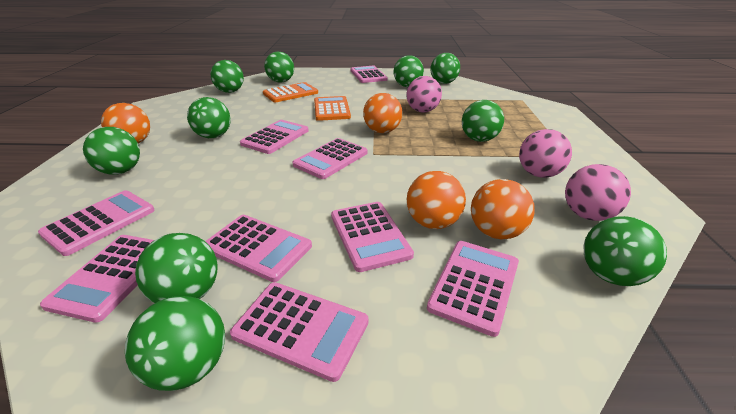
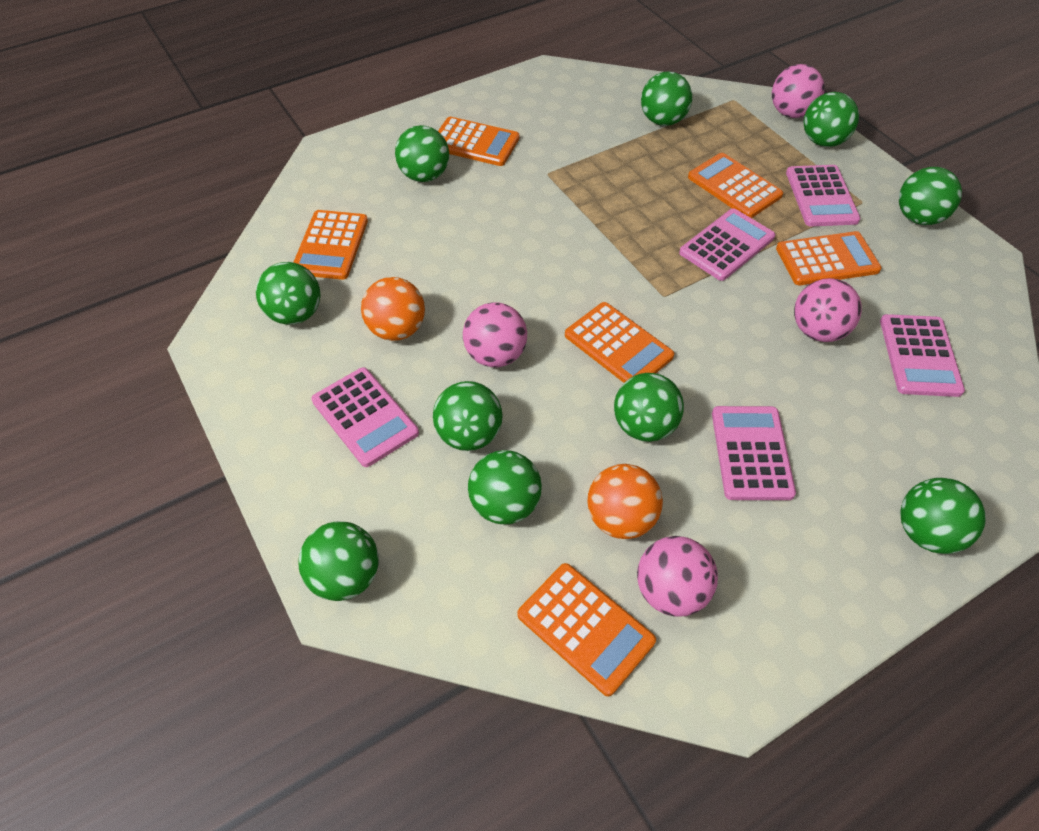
orange ball: [101,103,150,143] [363,93,402,133] [407,171,466,229] [471,179,535,239] = 4 -> [361,277,425,341] [587,464,663,539] = 2
orange calculator: [263,82,318,102] [314,96,351,121] = 2 -> [293,210,368,280] [438,117,519,166] [517,563,656,696] [565,302,674,383] [688,153,783,218] [776,231,882,285] = 6
pink ball: [407,76,442,113] [519,129,572,178] [565,164,631,221] = 3 -> [463,302,527,367] [637,536,718,617] [772,64,825,118] [794,278,862,342] = 4
pink calculator: [38,190,154,256] [40,235,154,323] [205,215,312,282] [230,282,368,382] [240,120,309,154] [293,138,368,179] [331,202,414,272] [351,66,388,83] [427,241,519,337] = 9 -> [311,367,419,467] [679,208,775,281] [712,406,796,500] [786,165,861,226] [880,314,965,397] = 5

